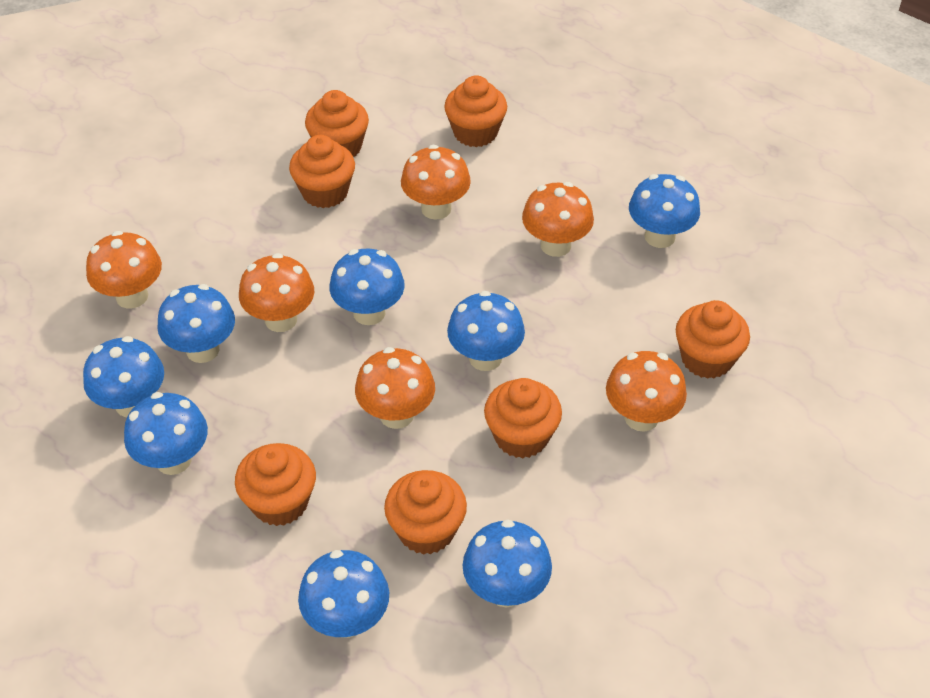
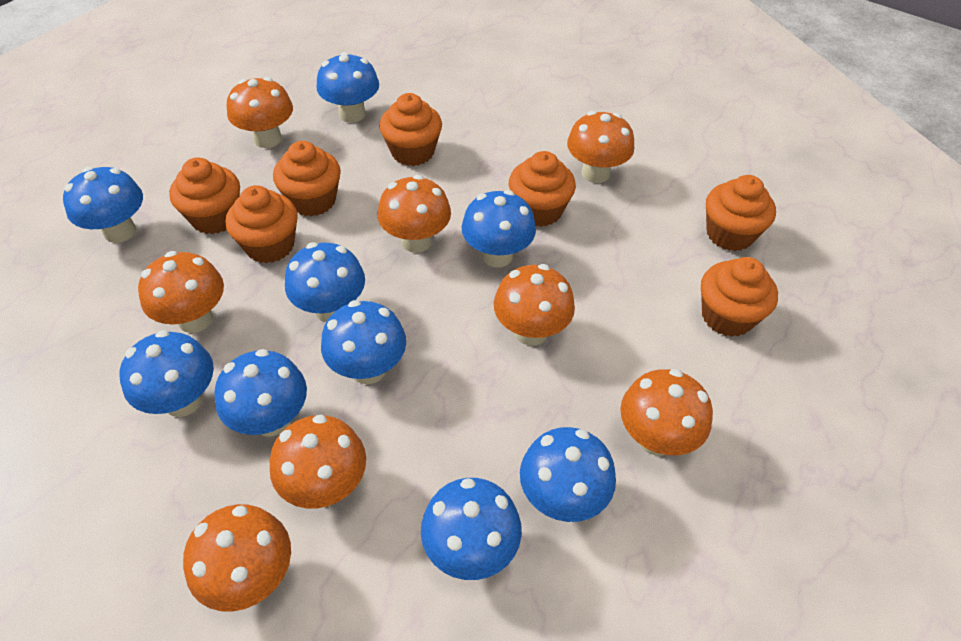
blue mushroom: [83,336,164,417] [124,392,208,475] [157,284,235,363] [298,550,389,638] [329,249,405,325] [447,291,525,371] [463,520,552,607] [629,174,700,248] = 8 -> [63,167,143,243] [119,330,214,417] [214,349,307,437] [285,242,365,322] [317,52,379,123] [321,300,406,384] [421,478,522,580] [462,190,536,267] [520,427,616,522] = 9
orange mushroom: [86,231,162,309] [239,253,314,332] [355,347,435,429] [401,145,471,220] [522,182,594,257] [606,351,687,432] = 6 -> [138,251,224,333] [183,504,291,612] [227,77,293,148] [269,415,366,508] [378,175,451,253] [494,264,575,346] [567,111,634,183] [620,369,713,455] = 8

